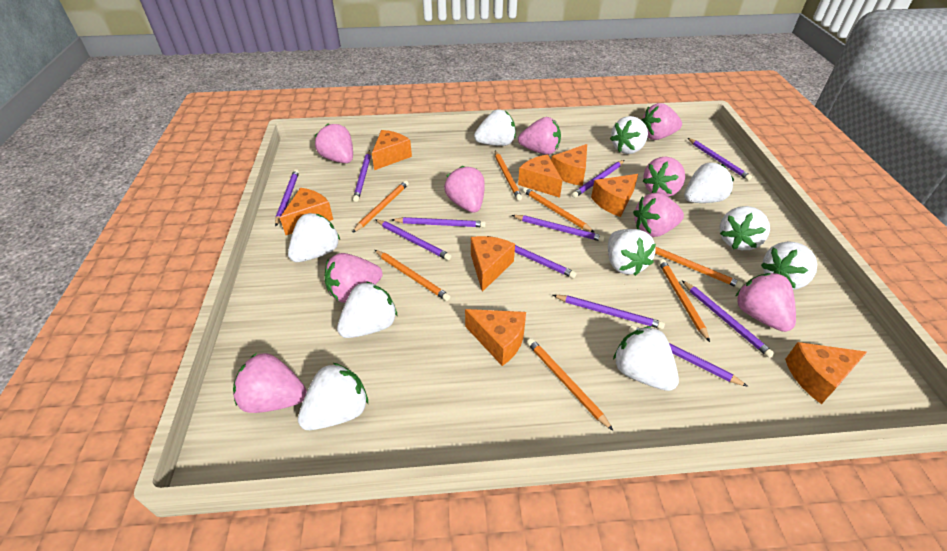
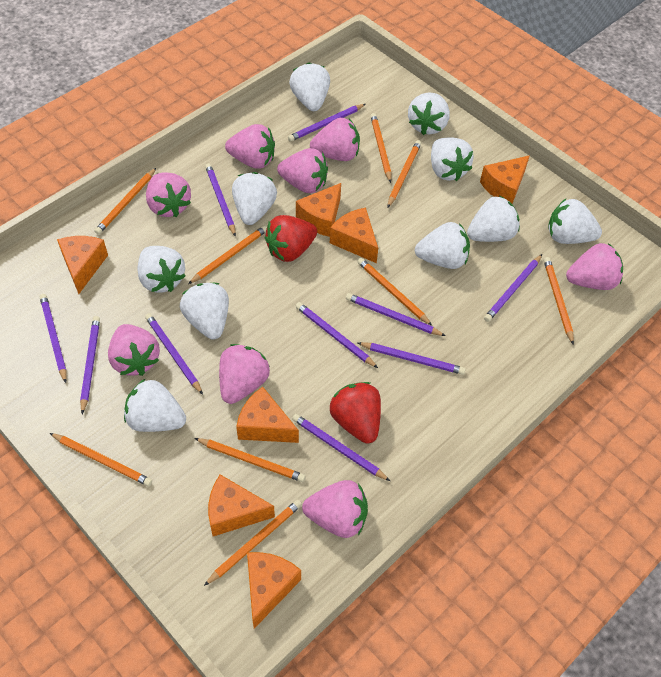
orange cheese: [280,188,333,235] [372,130,412,170] [465,309,526,366] [471,236,515,292] [518,154,563,198] [551,144,587,186] [591,174,638,217] [785,342,867,404] = 8 -> [57,236,108,294] [208,474,275,536] [236,387,299,443] [247,552,301,629] [296,183,341,237] [330,208,378,263] [480,155,530,204] = 7
orange pencil: [352,180,409,233] [375,250,451,301] [495,151,522,201] [523,187,595,233] [527,338,613,430] [655,246,743,288] [659,259,710,342] = 7 -> [50,433,152,487] [94,168,156,235] [188,225,267,284] [194,438,306,482] [204,499,302,586] [357,258,432,326] [371,113,391,183] [387,140,421,208] [544,257,574,345] = 9
pink strawberry: [233,353,307,413] [315,124,353,163] [324,253,382,303] [444,166,485,213] [518,117,561,155] [633,193,684,237] [642,103,682,140] [643,157,685,197] [735,273,796,332] = 9 -> [108,324,160,376] [146,172,191,217] [219,344,270,404] [225,124,275,169] [277,148,328,193] [302,480,368,538] [310,118,360,161] [566,243,623,290] = 8
purple pencil: [275,169,299,226] [353,150,371,202] [375,219,451,260] [391,217,486,227] [489,236,576,278] [512,215,605,242] [553,295,665,329] [572,160,624,198] [629,325,748,387] [682,281,774,358] [688,138,752,181] = 11 -> [40,294,67,383] [80,316,100,414] [145,313,203,395] [205,163,236,237] [288,104,365,142] [292,414,390,481] [295,302,378,368] [346,293,446,336] [358,342,466,375] [484,254,542,322] = 10
red strawberry: none = 0 -> [264,215,317,262] [330,382,381,444] = 2

